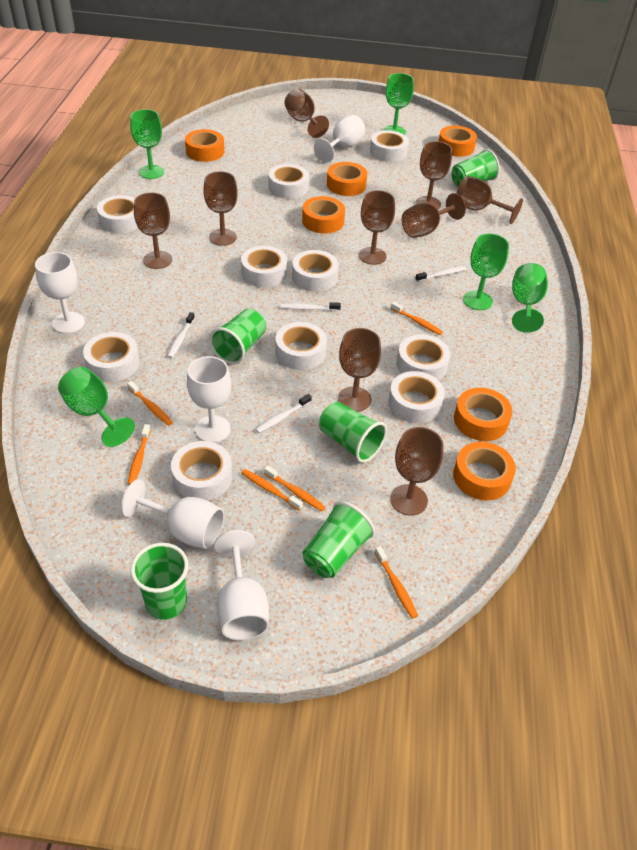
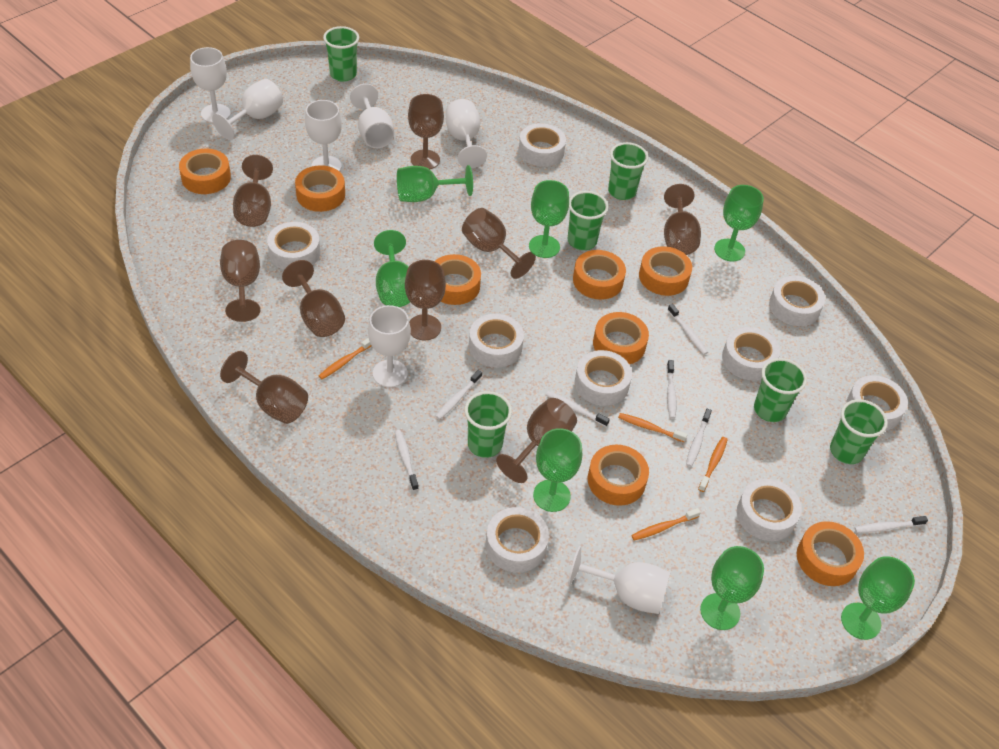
green cup: [130,543,188,620] [209,309,266,364] [302,501,375,578] [319,402,387,463] [451,149,500,187] = 5 -> [323,26,359,82] [464,391,512,458] [568,191,608,250] [608,142,648,200] [754,358,807,422] [830,399,888,464] = 6
green goblet: [58,367,135,447] [130,109,164,179] [383,73,414,135] [463,234,509,310] [512,263,548,333] = 5 -> [374,230,410,307] [397,165,473,202] [529,180,569,258] [533,428,582,512] [700,546,764,630] [714,185,764,261] [841,556,915,640] = 7
orange tape: [185,129,224,162] [302,196,345,234] [327,162,367,196] [439,126,477,157] [453,442,516,500] [454,388,513,441] = 6 -> [179,148,231,194] [295,165,345,212] [435,254,481,305] [573,250,626,300] [588,445,649,506] [593,312,649,364] [639,246,692,296] [797,521,864,586] = 8
orange toothbrush: [127,381,173,426] [128,424,151,485] [241,469,303,511] [264,465,325,511] [374,546,418,619] [391,302,443,335] = 6 -> [319,338,371,379] [618,413,688,442] [631,508,701,541] [698,437,728,492] = 4
white goblet: [35,252,85,334] [121,479,224,549] [187,356,231,443] [214,530,269,640] [314,115,365,163] = 5 -> [190,47,231,123] [212,79,283,140] [305,100,342,171] [350,84,394,148] [368,305,411,388] [446,99,487,168] [568,546,670,614] = 7
white tape: [83,332,140,382] [97,195,138,233] [171,441,232,500] [241,246,287,287] [269,164,309,199] [275,322,327,370] [292,250,339,292] [370,130,409,162] [388,371,445,423] [397,335,450,380] = 10 -> [267,222,320,270] [469,314,524,368] [486,507,549,573] [519,123,566,167] [575,350,632,406] [722,327,780,381] [737,479,802,541] [769,276,825,326] [846,375,908,431] = 9
white toothbrush: [167,312,195,358] [255,394,312,433] [281,302,341,311] [415,266,466,282] = 4 -> [395,430,419,491] [435,370,482,420] [546,391,610,427] [667,360,677,419] [668,304,708,355] [686,409,712,467] [855,516,928,533] = 7

